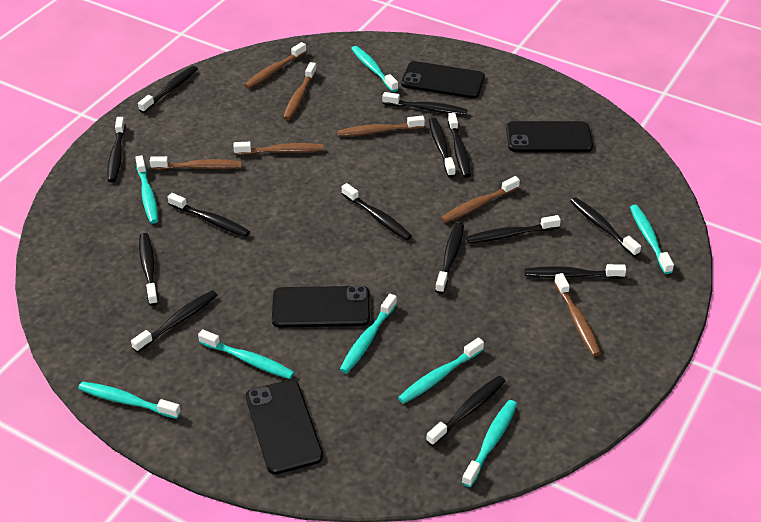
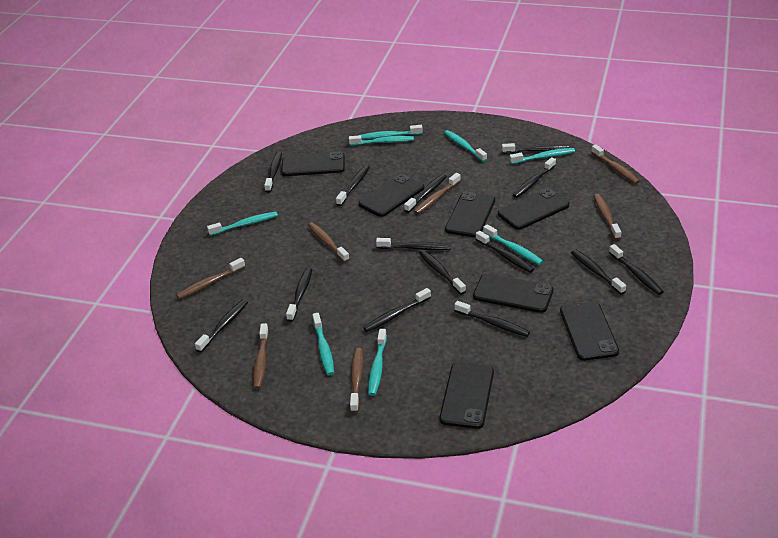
black phone: [246,380,323,475] [272,286,370,328] [401,61,485,99] [506,121,593,152] = 4 -> [281,152,345,176] [359,174,425,217] [440,363,494,429] [445,192,495,238] [473,273,554,313] [498,188,569,230] [560,301,619,361] = 7

